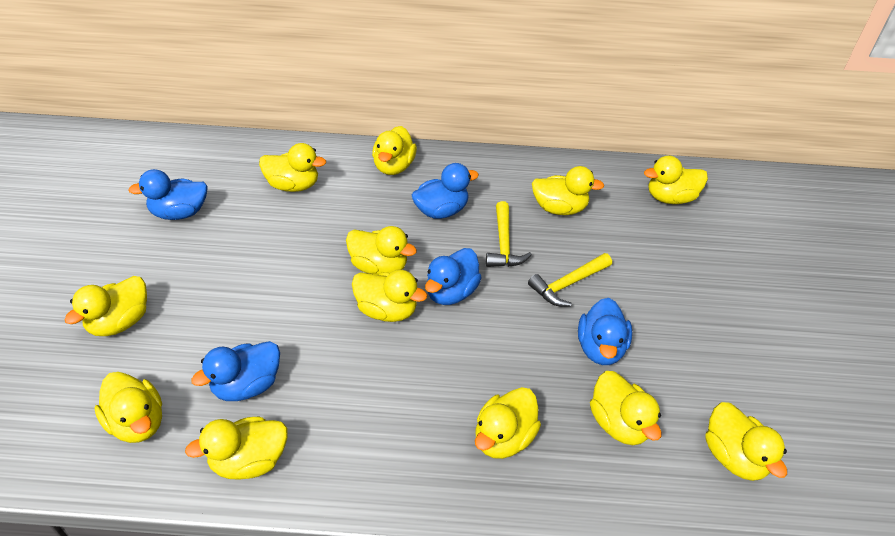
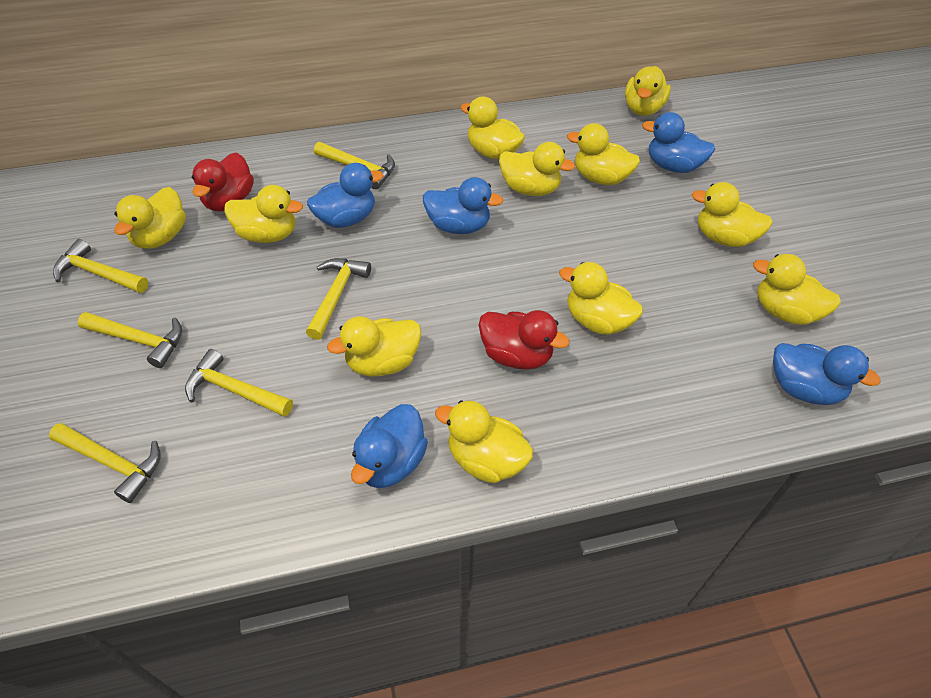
red duck: none = 0 -> [192,152,254,212] [479,310,570,370] = 2
yellow duck: [64,276,147,336] [94,372,162,443] [185,416,288,479] [259,143,326,192] [346,226,417,275] [352,270,427,322] [372,126,417,175] [475,387,541,459] [532,166,605,215] [590,371,662,445] [644,156,708,204] [705,402,787,481] = 12 -> [114,187,186,249] [224,185,303,243] [327,316,421,377] [435,400,533,483] [460,96,525,159] [499,142,575,196] [559,262,643,335] [567,123,640,185] [625,66,671,116] [692,182,773,247] [753,254,841,325] = 11
yellow hammer: [486,201,532,267] [528,253,612,307] = 2 -> [49,423,161,503] [53,239,148,293] [78,312,182,368] [185,349,293,417] [306,258,371,340] [314,142,395,190] = 6

